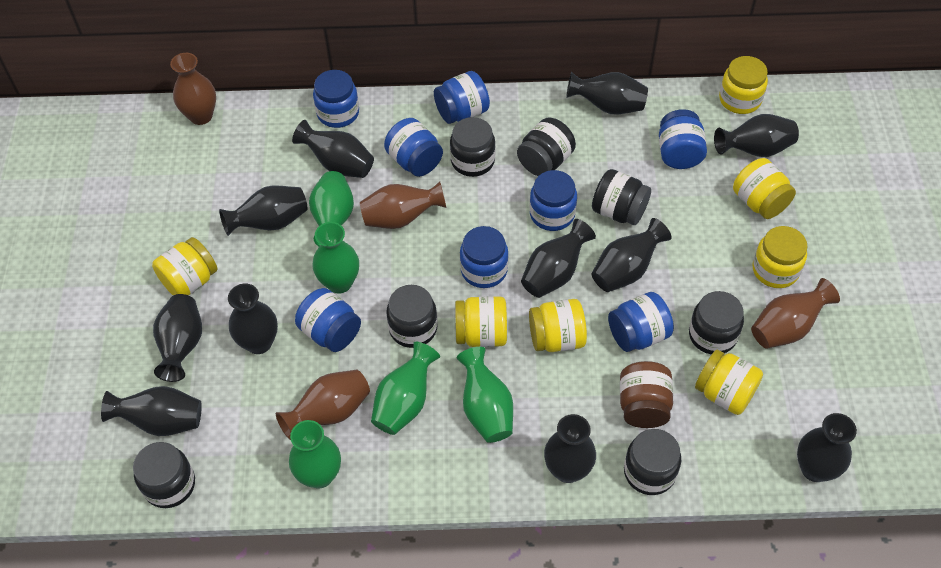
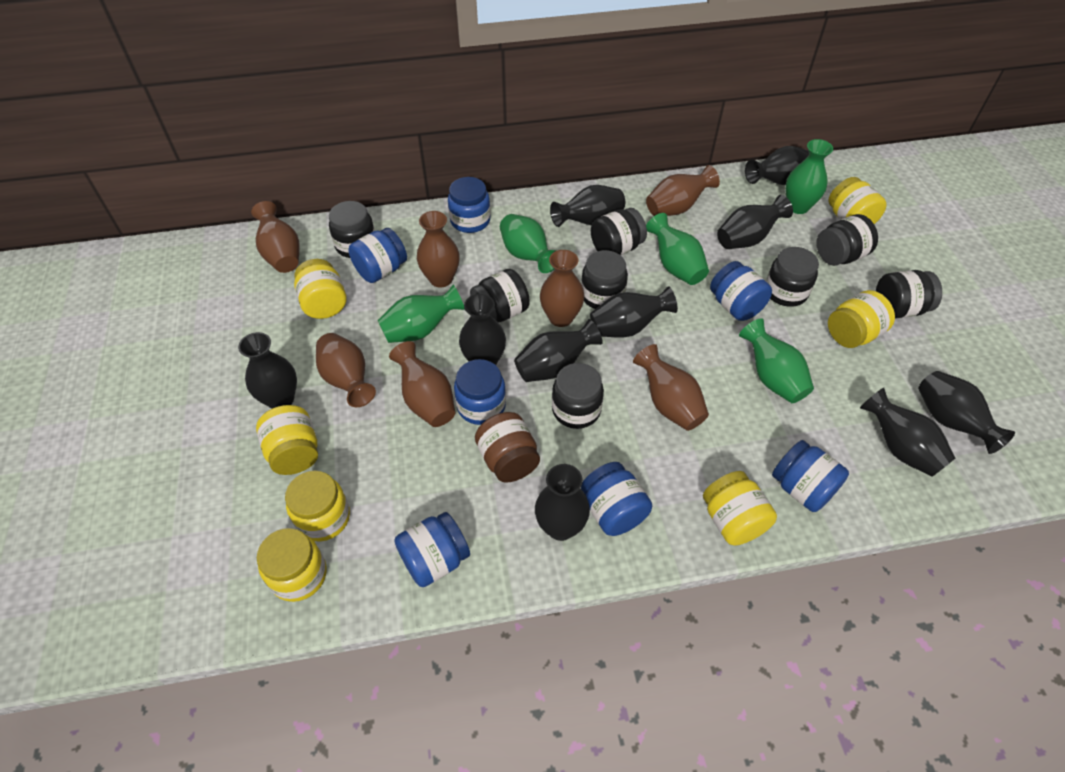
black jar: [133,442,195,508] [386,285,438,348] [450,117,495,177] [517,117,576,176] [592,169,651,225] [624,429,681,495] [689,291,744,355] = 7 -> [329,201,375,258] [470,269,530,322] [552,363,604,429] [581,250,628,309] [591,208,647,255] [766,247,819,307] [816,214,878,266] [876,270,942,318] = 8
black vase: [101,386,202,436] [153,294,202,382] [219,185,308,236] [228,284,278,354] [292,120,374,178] [521,219,596,298] [544,414,596,483] [566,72,648,115] [592,218,672,292] [714,114,799,157] [797,413,857,482] = 11 -> [238,332,297,408] [459,294,506,365] [514,319,603,382] [535,464,590,541] [550,185,625,227] [590,286,678,337] [717,195,793,249] [745,146,809,185] [860,388,955,477] [918,371,1015,454] = 10
blue jar: [295,288,361,352] [313,70,359,128] [384,118,443,177] [434,71,490,124] [460,226,508,288] [530,170,577,231] [608,292,674,352] [659,109,707,169] = 8 -> [348,228,407,283] [394,512,470,587] [448,177,491,233] [454,359,506,425] [581,462,652,536] [710,261,772,321] [772,440,849,512] = 7
brown vase: [170,53,216,125] [276,370,370,440] [360,181,446,229] [751,278,840,349] = 4 -> [251,201,300,273] [316,333,376,407] [389,341,455,427] [417,211,460,288] [540,250,585,327] [633,344,709,431] [646,165,720,216] = 7

